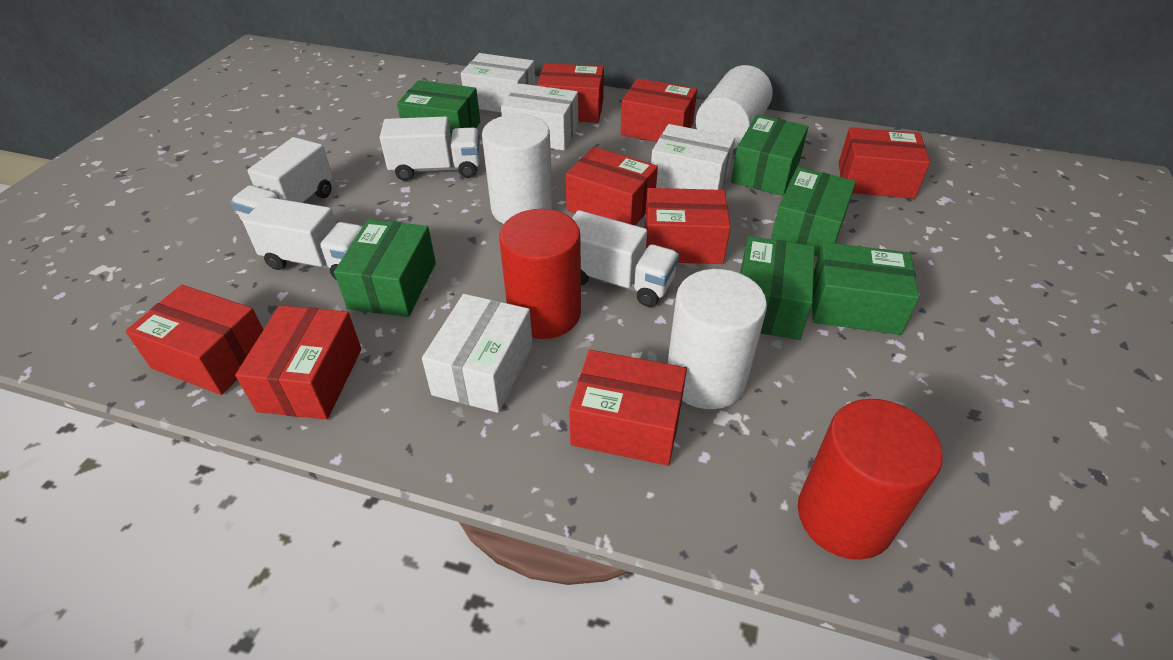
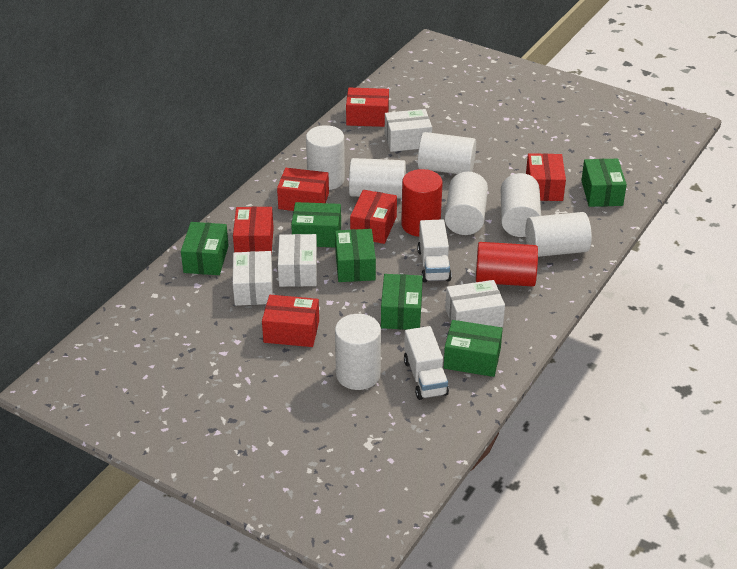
red box: [125,285,263,395] [235,305,361,420] [537,63,604,123] [566,147,658,225] [569,350,687,466] [621,78,697,142] [645,188,730,264] [838,127,930,199] = 8 -> [233,207,274,256] [262,295,319,347] [277,168,329,211] [346,88,389,127] [350,190,397,244] [526,153,566,201] = 6
white cylinder: [482,114,553,224] [667,269,767,409] [696,65,773,149] = 3 -> [306,125,345,190] [335,314,381,390] [349,158,406,199] [418,132,476,174] [445,172,488,235] [501,173,541,237] [525,212,592,257] = 7
white truck: [231,137,333,223] [243,197,363,280] [380,116,480,181] [572,210,679,307] = 4 -> [404,326,449,400] [417,219,452,282] = 2

